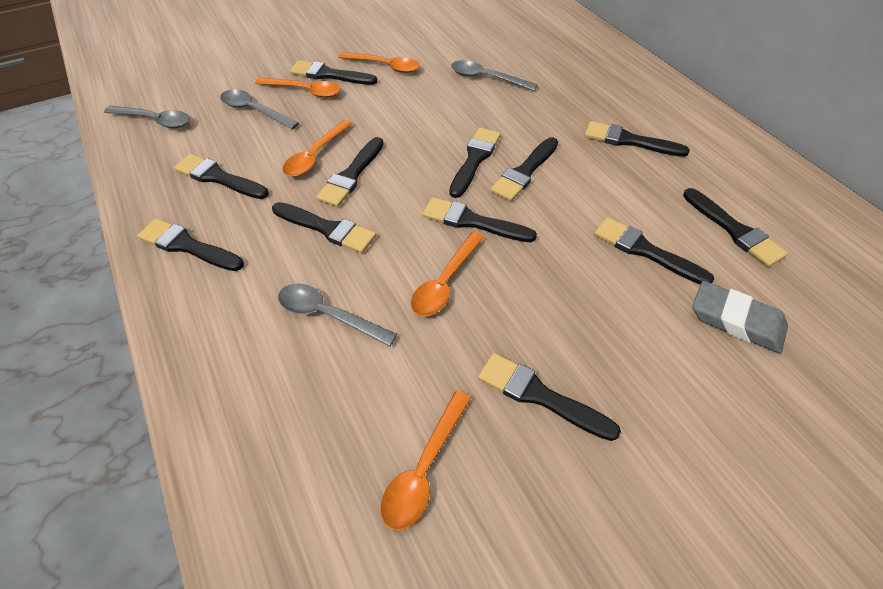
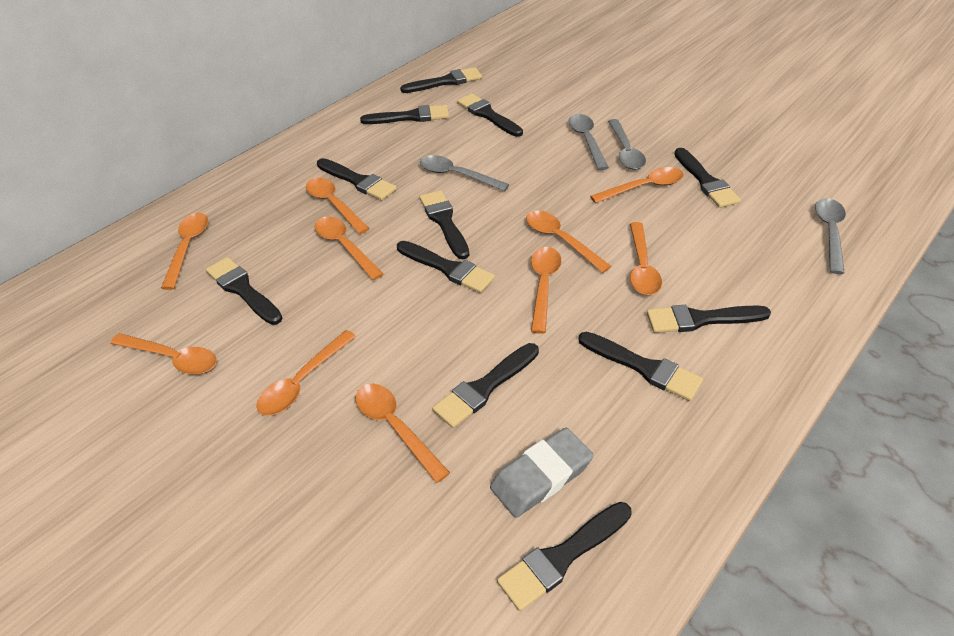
orange spoon: [255,77,340,98] [283,120,353,177] [338,52,420,73] [380,390,471,530] [411,232,484,316] = 5 -> [110,333,217,374] [161,213,208,290] [256,330,356,416] [306,178,370,234] [315,217,384,280] [355,384,450,483] [526,210,612,273] [531,247,561,334] [590,167,683,203] [630,222,662,295] = 10

